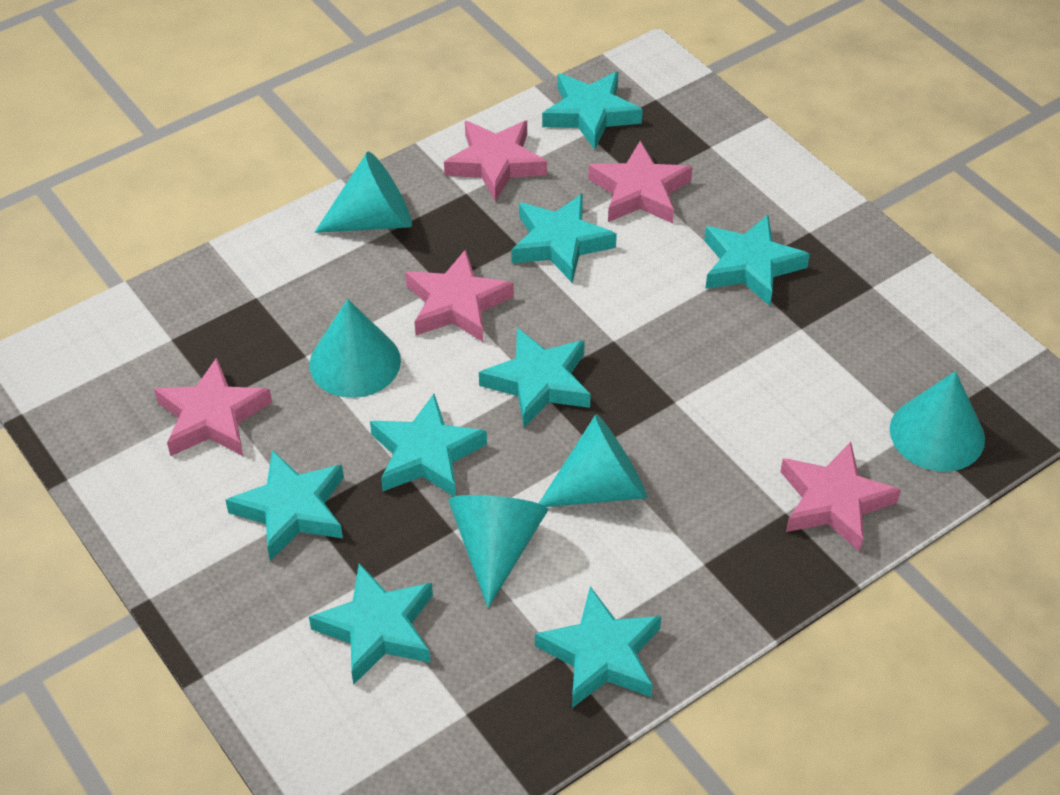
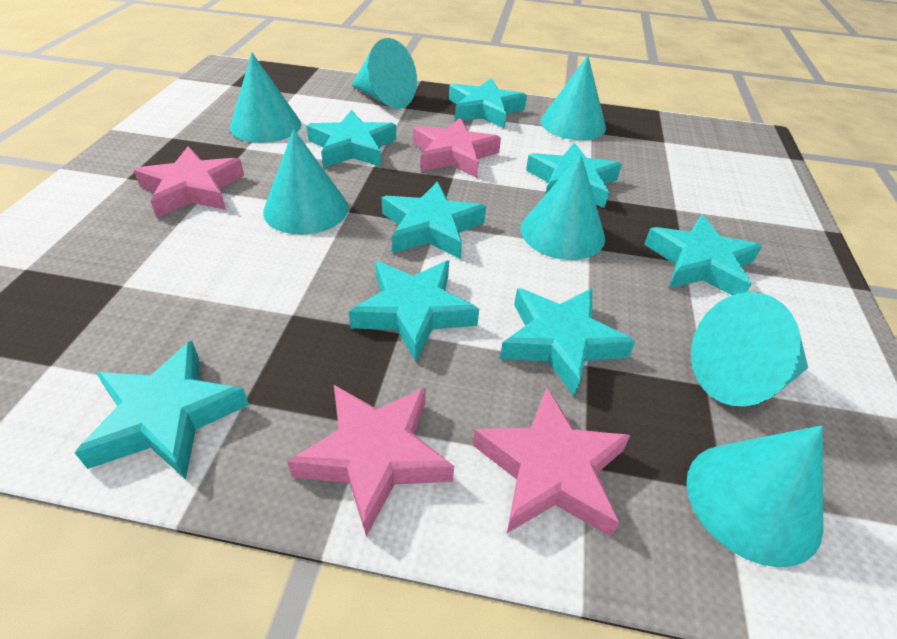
pink star: [154,357,272,456] [405,249,514,342] [444,121,547,202] [588,141,692,223] [780,442,901,552] = 5 -> [134,146,244,218] [287,385,454,536] [413,118,501,178] [473,388,631,537] = 4
turquoise cone: [309,299,401,398] [315,151,412,233] [448,495,548,608] [539,414,647,507] [890,371,985,472] = 5 -> [230,52,301,143] [263,129,348,235] [351,38,417,109] [521,154,605,260] [541,56,606,140] [686,425,823,567] [691,292,808,406] = 7

